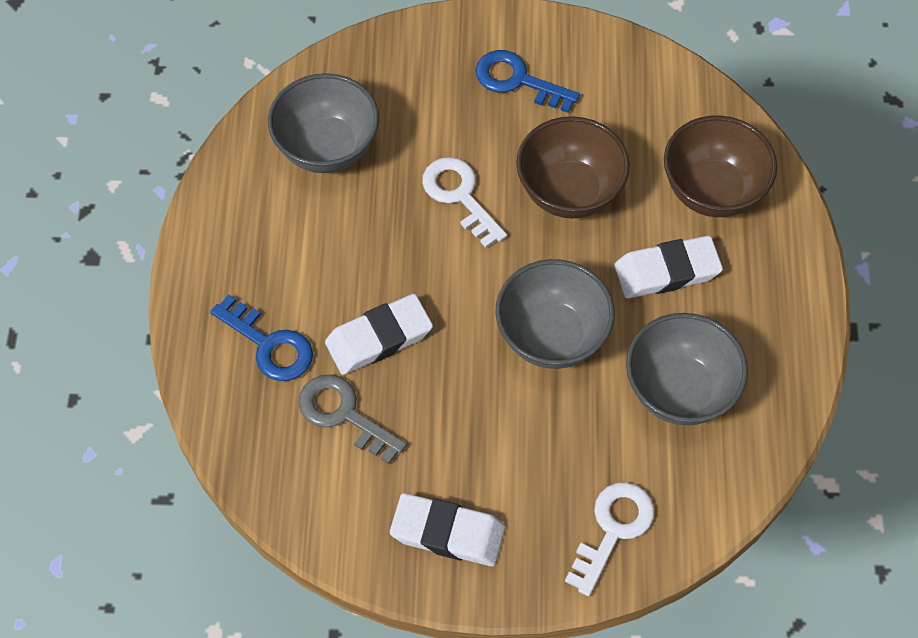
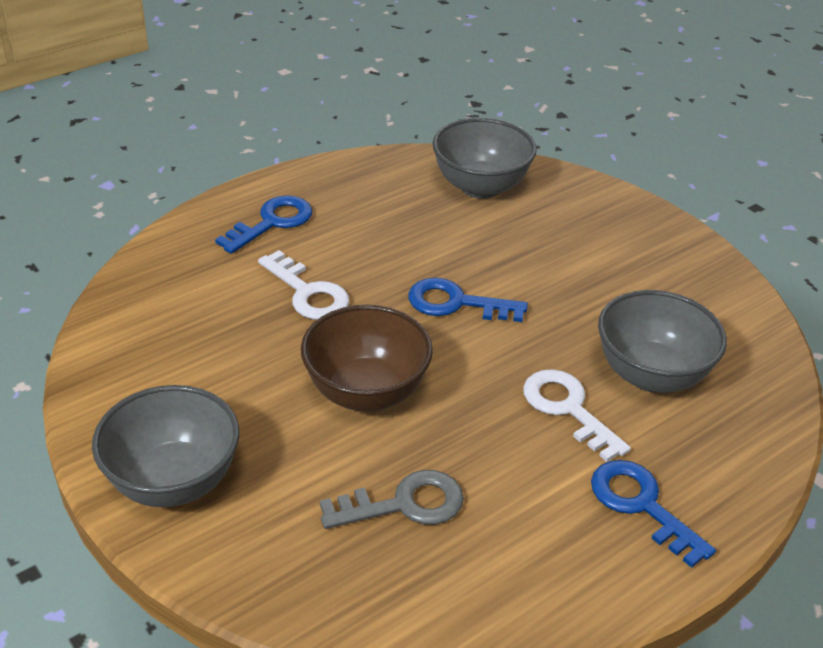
blue key: [210,295,313,381] [475,50,580,113] = 2 -> [215,195,312,254] [408,278,528,322] [591,460,716,568] = 3
brown bowl: [516,116,630,218] [664,116,777,217] = 2 -> [301,305,433,411] = 1
white eraser: [325,294,433,375] [390,493,505,567] [614,236,723,298] = 3 -> none = 0

